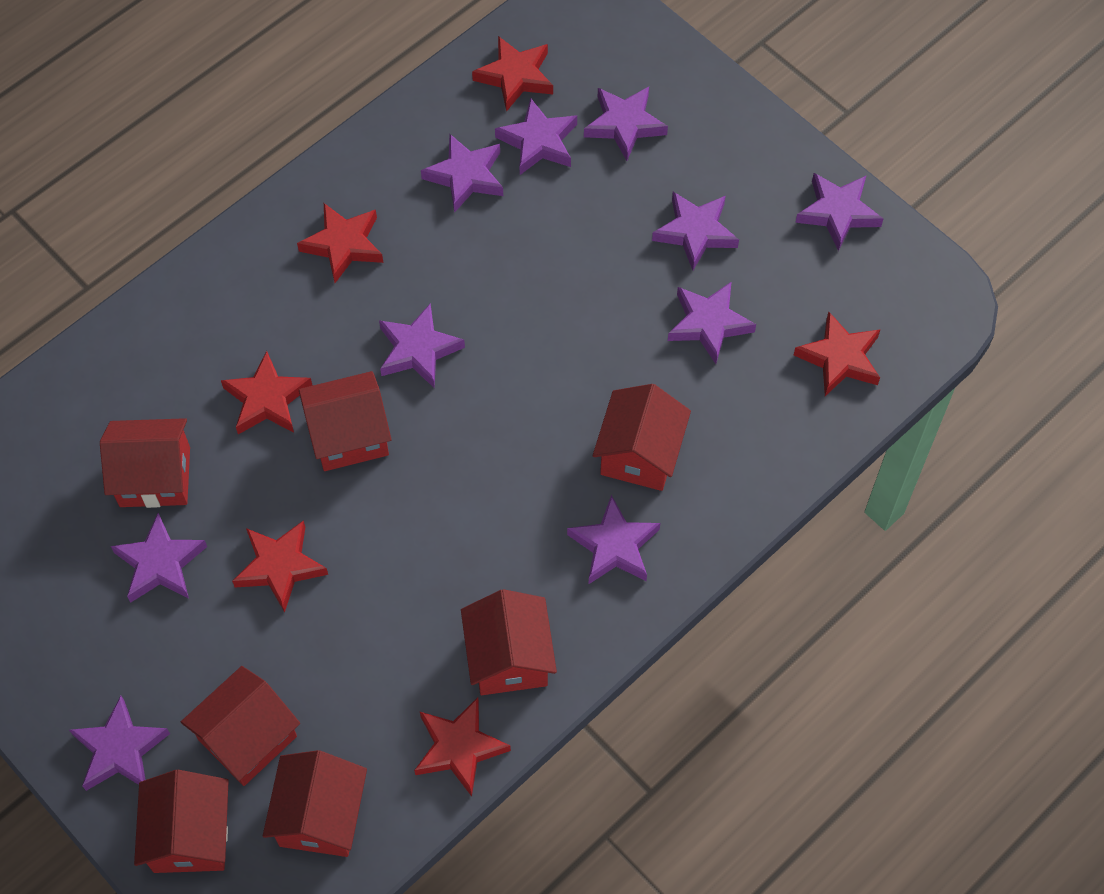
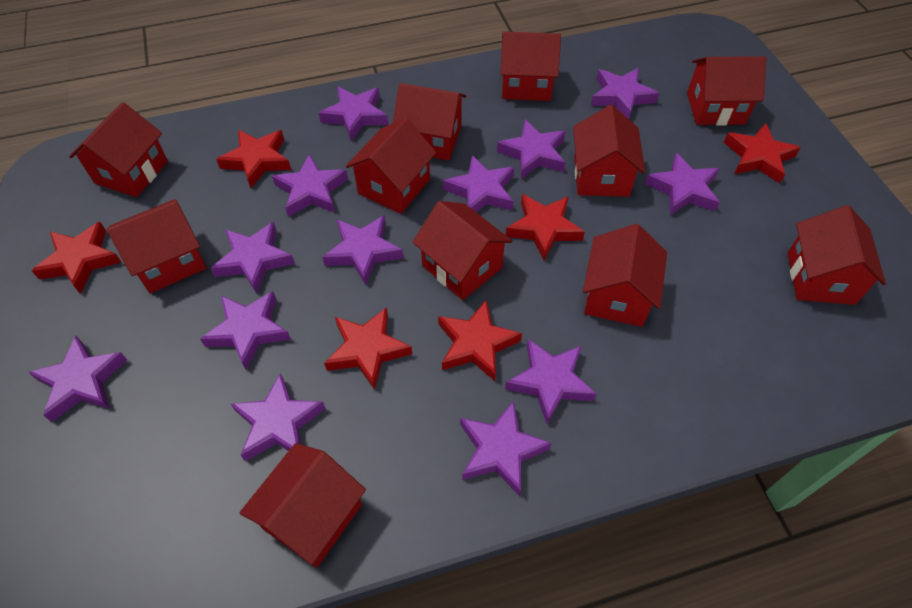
purple star: [69,696,170,791] [111,513,207,603] [379,303,465,388] [421,134,503,213] [495,98,577,175] [567,495,660,585] [584,87,668,161] [652,192,739,270] [668,281,756,364] [795,173,884,251] = 10 -> [28,336,127,422] [200,291,291,370] [210,222,295,294] [231,373,326,461] [272,154,348,217] [319,86,388,141] [322,215,403,285] [443,155,514,212] [460,401,552,496] [497,119,566,179] [505,339,597,424] [591,68,659,119] [645,153,720,215] = 13
red house: [100,418,190,508] [134,770,229,873] [181,666,300,786] [263,750,367,857] [299,371,392,471] [461,589,557,695] [593,384,691,491] = 7 -> [69,102,168,197] [107,199,206,293] [239,443,366,567] [346,118,436,214] [393,83,466,160] [413,201,512,300] [500,32,561,101] [573,105,645,197] [583,224,667,327] [687,56,766,126] [787,205,886,305] = 11

